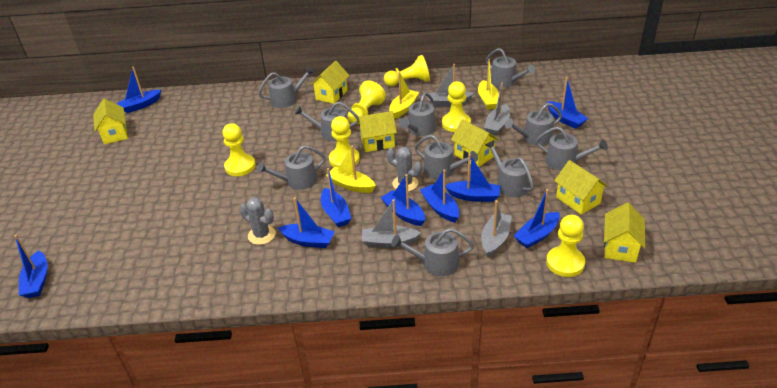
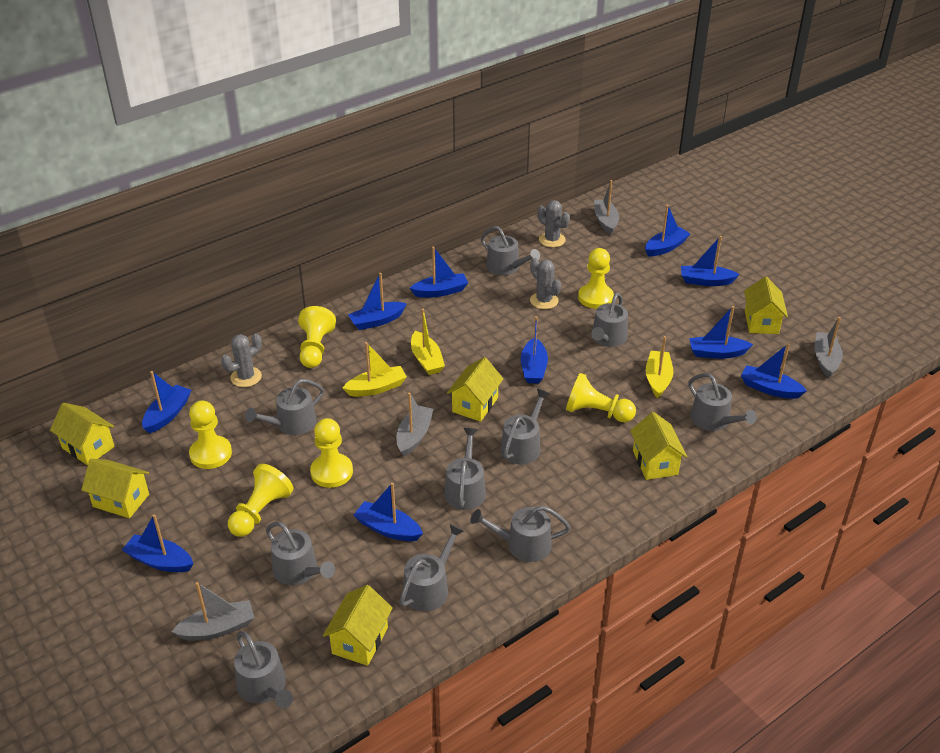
blue boat: [14,235,47,298] [117,67,161,113] [278,198,335,248] [321,168,352,227] [380,174,425,226] [420,169,460,223] [445,154,501,202] [514,189,560,248] [547,77,588,129] = 9 -> [122,514,194,572] [142,371,191,433] [348,273,407,330] [354,483,423,541] [410,247,468,298] [521,316,548,384] [645,205,690,256] [681,236,740,286] [689,306,753,359] [741,343,807,399] = 10
grey cactus: [239,197,276,245] [387,147,422,192] = 2 -> [221,333,262,387] [530,258,561,309] [538,200,570,247] = 3

